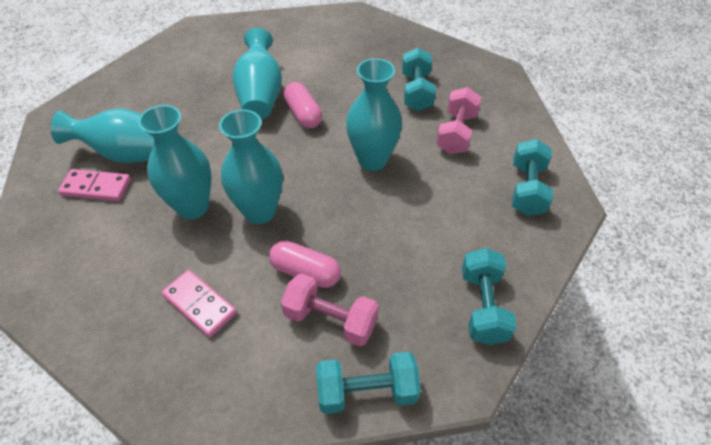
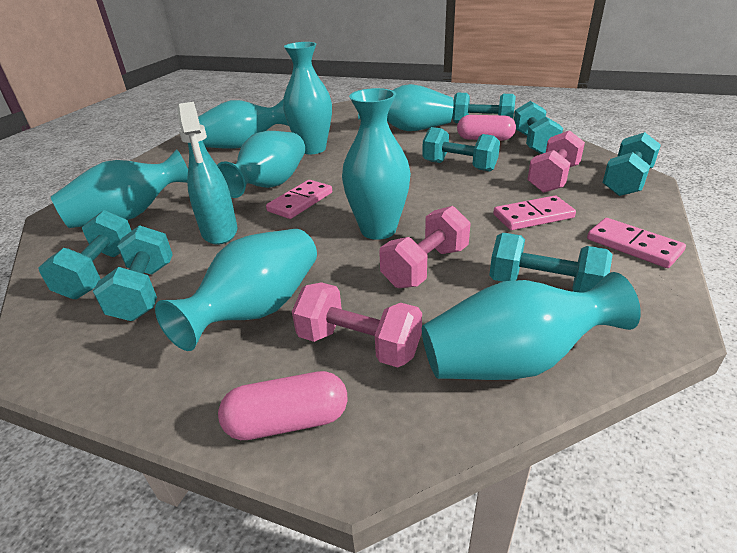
pink domino: [58,169,131,201] [161,270,237,337] = 2 -> [266,180,332,219] [493,196,576,230] [587,218,686,268] = 3
pink dumbbell: [281,273,379,347] [436,87,482,155] = 2 -> [292,282,422,368] [379,206,471,288] [527,130,585,193] = 3
turquoise dumbbell: [316,352,421,414] [402,48,436,111] [462,248,517,345] [512,139,553,216] = 4 -> [38,210,132,299] [93,225,173,321] [422,127,500,171] [452,93,516,123] [489,233,613,293] [514,101,563,154] [602,132,661,196] = 7
turquoise spray bottle: none = 0 -> [177,102,237,245] = 1
turquoise vase: [51,109,154,163] [138,105,212,219] [219,110,283,224] [233,28,282,120] [346,58,402,171] = 5 -> [51,149,188,228] [155,229,317,351] [198,99,289,149] [217,131,305,198] [283,42,332,154] [342,88,411,240] [358,84,453,131] [422,272,641,380] = 8

